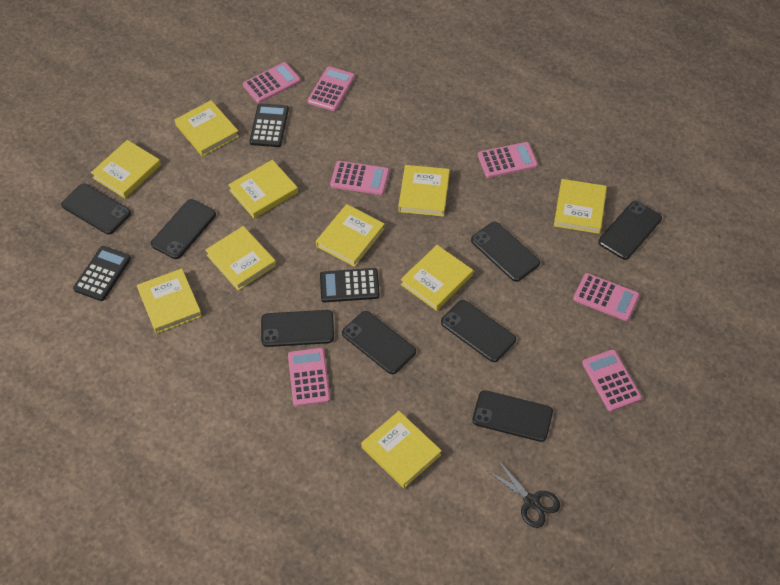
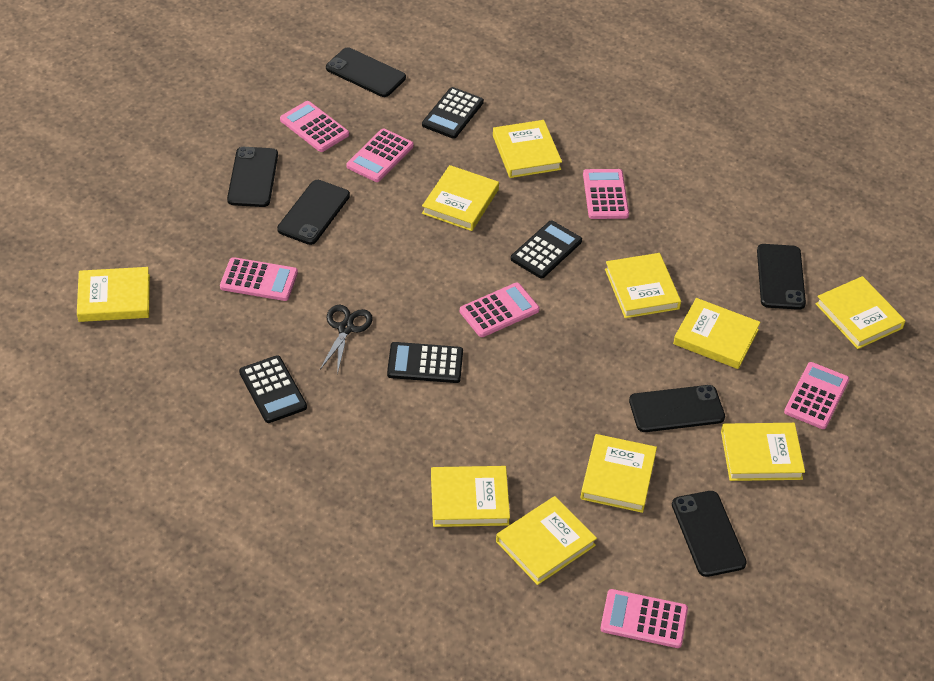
black calculator: [73,246,131,301] [250,103,289,147] [320,268,380,302] = 3 -> [239,355,307,423] [387,342,463,383] [422,87,484,139] [511,221,582,278] = 4
black phone: [61,183,131,235] [151,199,216,259] [261,310,334,347] [342,311,416,374] [441,300,516,362] [471,222,540,282] [472,390,553,442] [598,201,662,260] = 8 -> [227,147,278,207] [277,180,350,245] [326,47,406,97] [629,385,725,432] [672,491,747,577] [757,244,806,310] = 6

